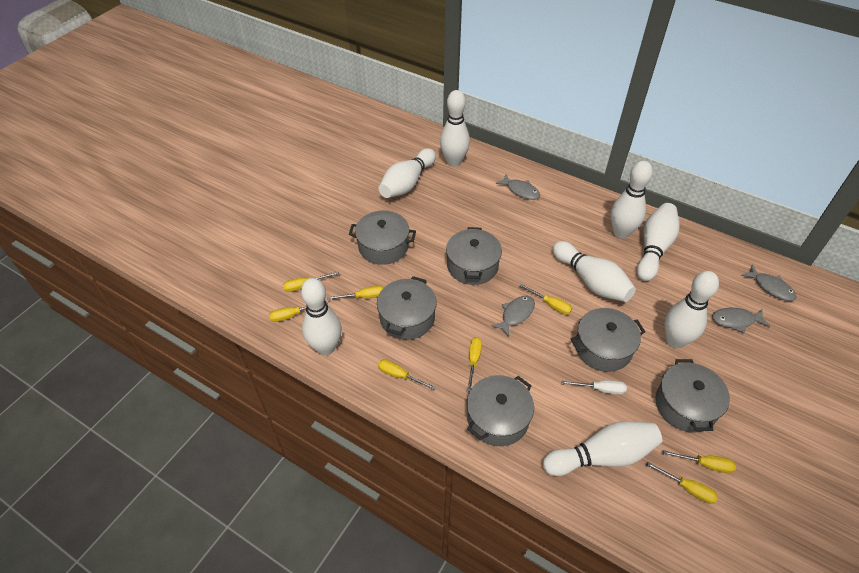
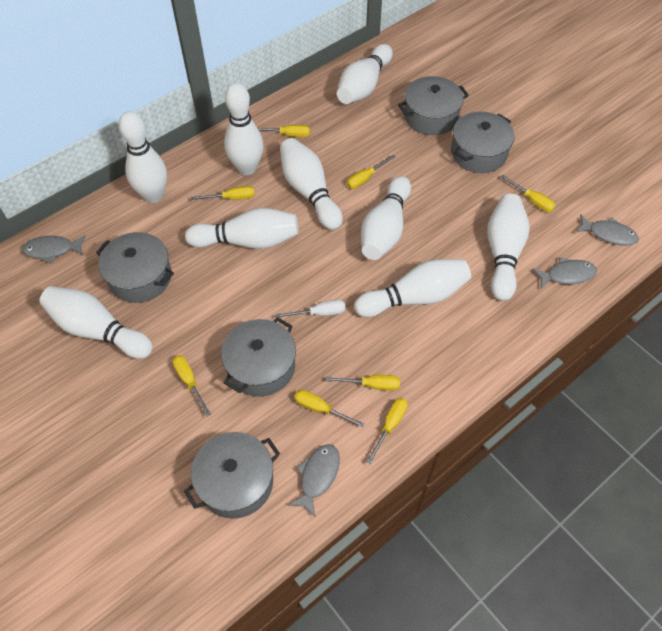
grey pot: [349,210,416,265] [377,276,437,340] [446,227,502,285] [467,375,534,446] [571,308,645,372] [655,359,730,433] = 6 -> [96,232,174,303] [184,432,280,519] [221,317,296,397] [398,76,469,135] [451,112,514,173] = 5
white bowling pin: [301,278,342,355] [379,148,436,198] [440,90,470,167] [543,421,662,476] [552,241,636,302] [611,161,653,239] [637,203,680,281] [664,271,719,348] = 8 -> [39,286,153,359] [119,111,167,203] [185,208,299,249] [224,83,264,175] [280,138,343,230] [337,44,393,104] [354,259,471,317] [361,176,411,260] [487,194,530,301] = 9

